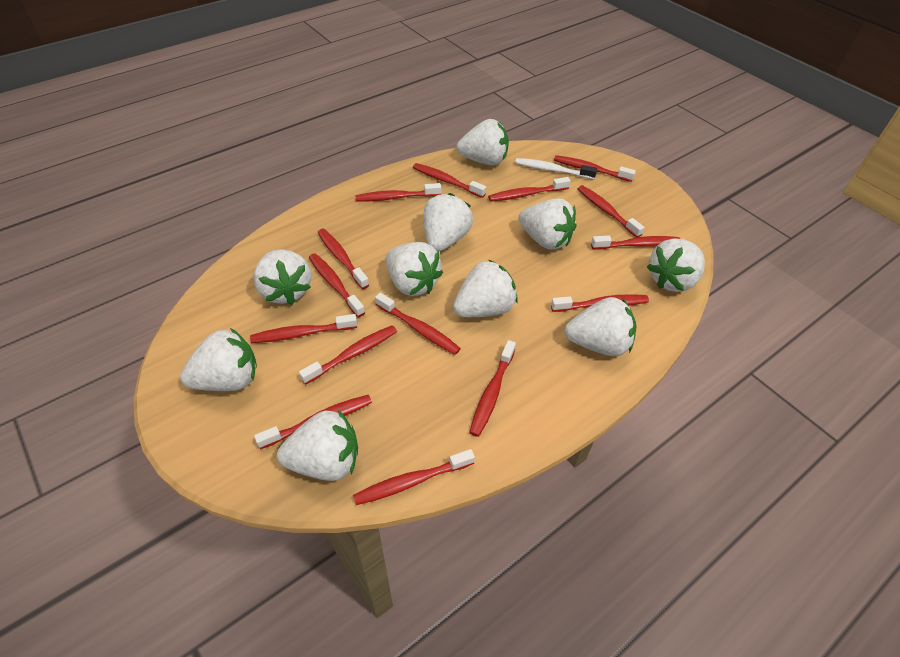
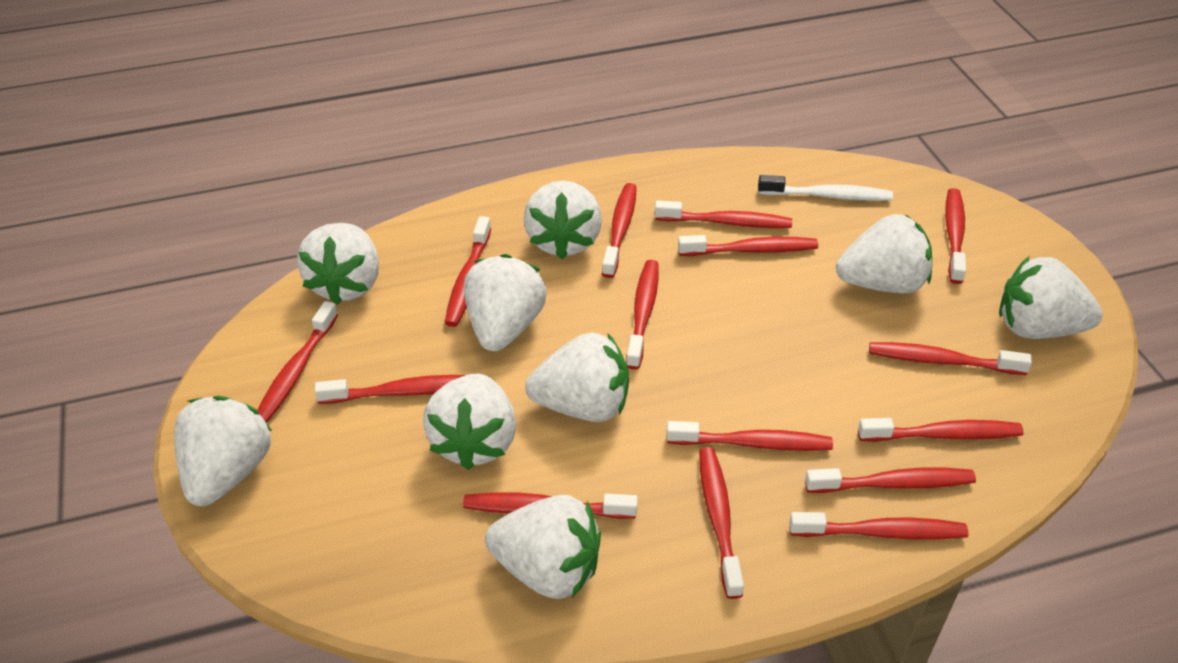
white strawberry: [180,328,257,391] [253,249,311,305] [277,410,358,481] [386,242,443,296] [423,193,473,252] [453,259,518,317] [457,119,509,166] [519,198,576,250] [565,297,636,356] [647,238,705,292] = 10 -> [174,396,272,506] [297,223,379,305] [423,373,516,470] [464,254,547,351] [485,495,601,599] [523,180,602,259] [525,333,629,422] [836,214,932,293] [999,256,1103,339] = 9

